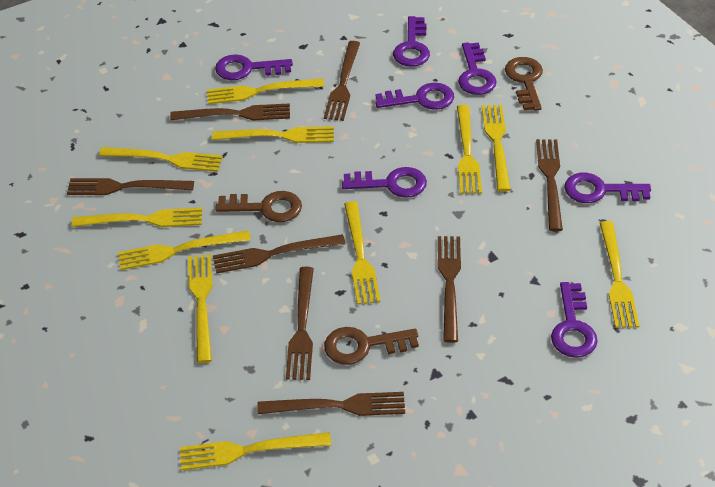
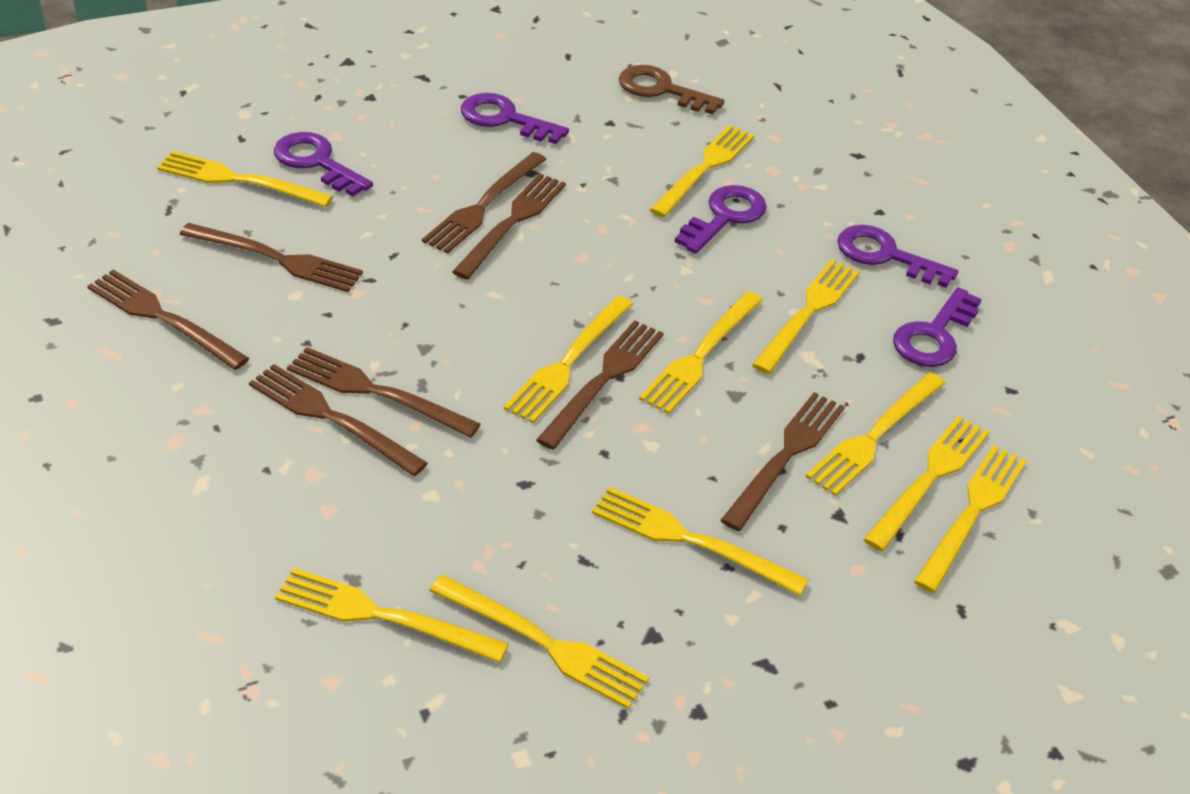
brown key: [215,191,302,222] [324,327,419,365] [505,57,543,111] = 3 -> [619,65,724,114] = 1
purple key: [215,54,293,80] [342,167,427,198] [375,83,454,110] [393,16,430,67] [458,42,497,95] [551,282,598,358] [564,173,651,203] = 7 -> [274,132,373,197] [461,93,569,144] [675,185,767,254] [837,225,958,288] [893,287,982,367] = 5

